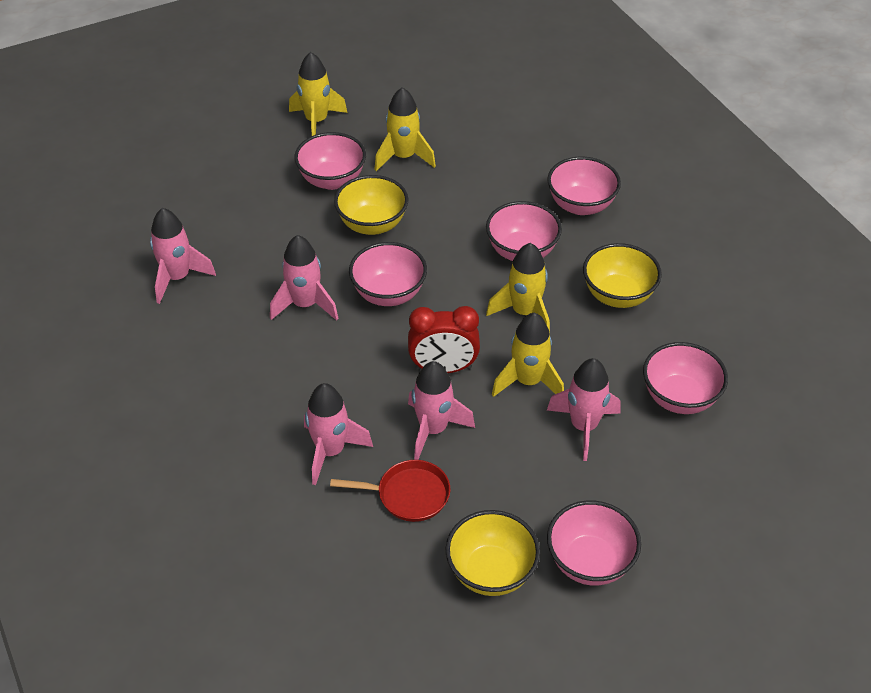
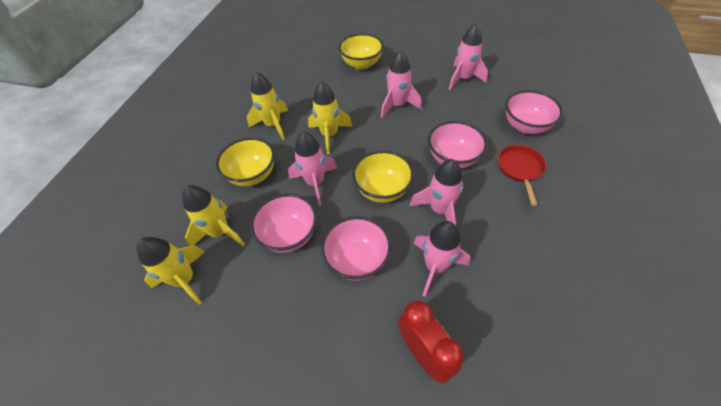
pink bowl: [294,132,366,190] [349,242,427,306] [486,201,562,261] [547,157,621,215] [547,500,641,586] [643,342,728,414] = 6 -> [250,194,317,253] [321,216,392,281] [428,121,487,169] [506,90,563,134] = 4

